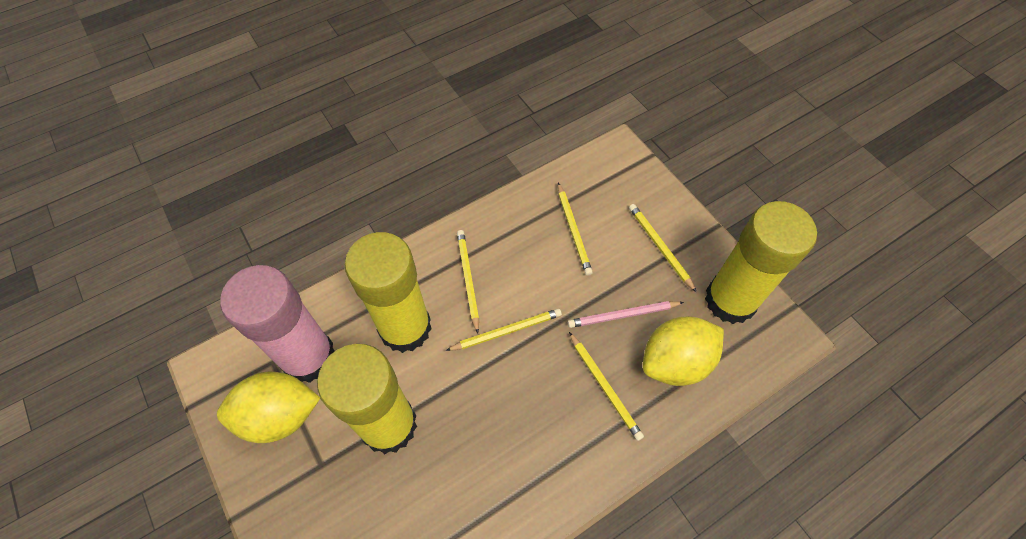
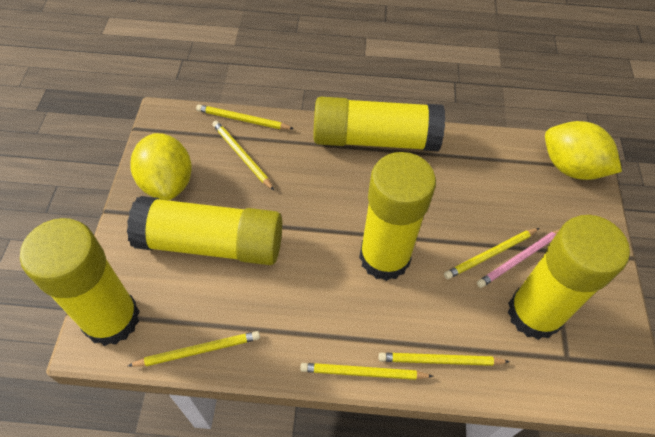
pink glue stick: [220,265,335,383] = 1 -> none = 0
yellow glue stick: [317,344,417,454] [345,232,432,353] [705,201,817,324] = 3 -> [20,218,140,346] [127,196,282,265] [313,97,445,151] [359,152,436,281] [507,215,630,340] = 5
yellow pencil: [446,309,562,351] [457,230,479,334] [558,183,593,276] [569,332,644,441] [629,204,696,292] = 5 -> [128,331,260,367] [196,104,294,129] [212,121,274,190] [300,363,434,380] [379,353,510,366] [444,228,539,279] = 6

